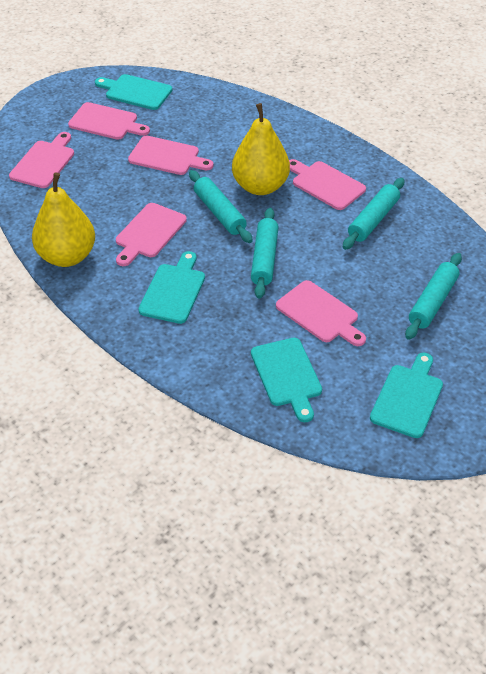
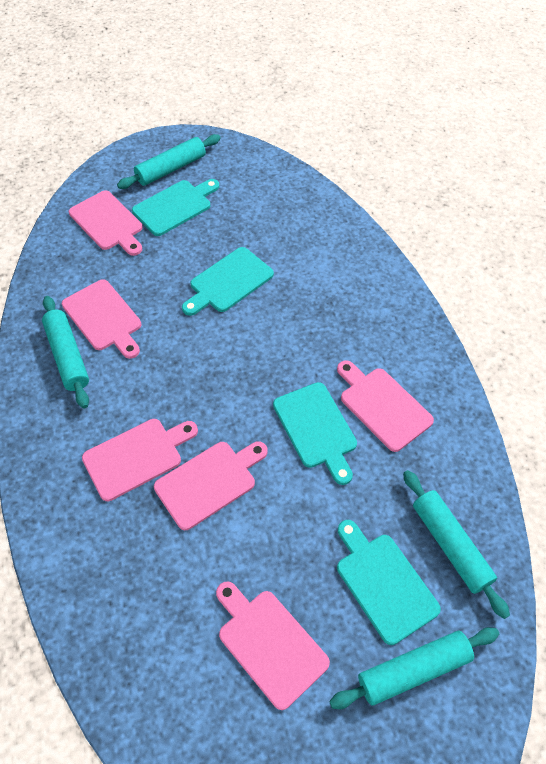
yellow pear: [32,172,95,267] [232,103,290,195] = 2 -> none = 0

